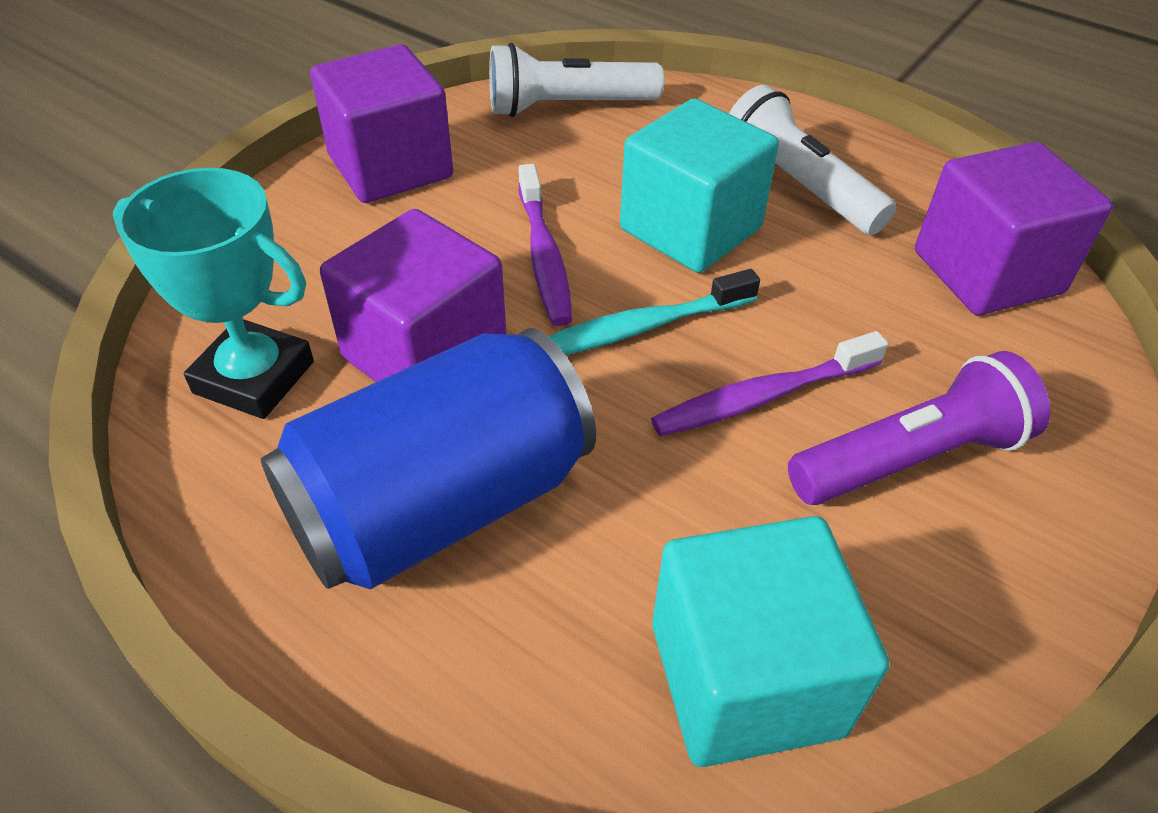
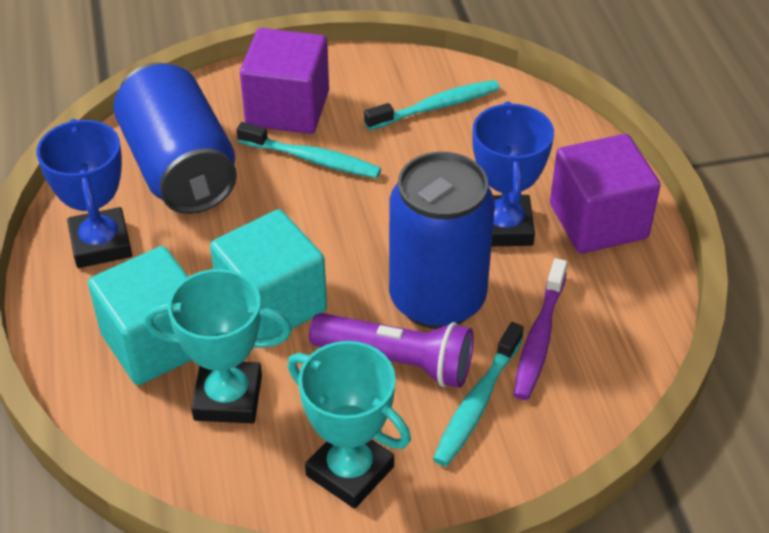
blue can: [261,328,596,590] = 1 -> [113,62,237,214] [389,152,495,329] = 2
blue trophy: none = 0 -> [37,119,132,268] [472,101,554,246] = 2
purple cube: [310,44,453,203] [320,209,506,382] [915,142,1113,315] = 3 -> [240,28,329,134] [550,134,660,254] = 2
purple toothbrush: [518,164,572,326] [651,331,888,436] = 2 -> [514,258,567,400] = 1
turquoise toothbrush: [548,269,760,355] = 1 -> [237,122,381,178] [364,80,500,130] [433,322,524,466] = 3
turquoise trophy: [113,168,314,419] = 1 -> [144,269,292,423] [287,341,411,509] = 2
white flashlight: [489,43,664,117] [729,85,896,235] = 2 -> none = 0

